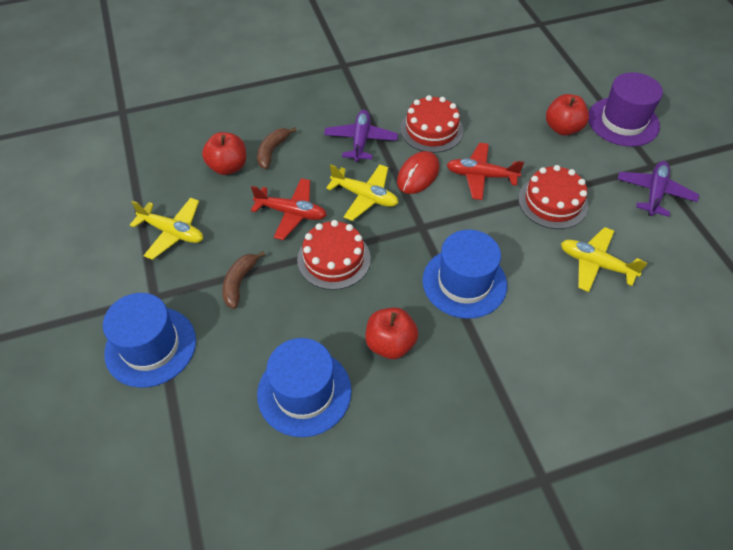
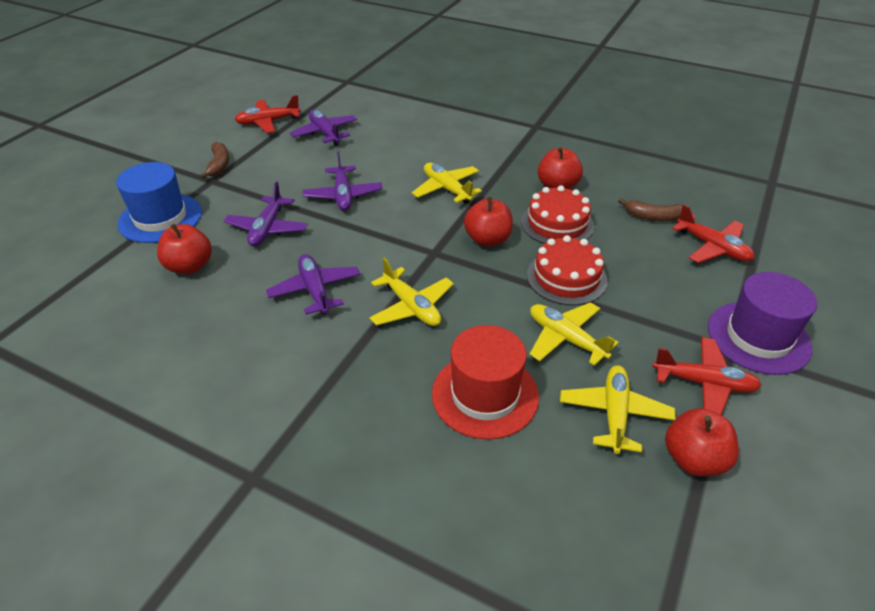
blue hat: [103,293,196,388] [257,338,352,437] [423,230,507,319] = 3 -> [116,162,202,243] = 1
purple plane: [324,110,398,162] [618,161,699,217] = 2 -> [224,182,308,246] [266,254,360,316] [290,110,357,146] [303,152,383,211] = 4
red apple: [202,132,246,175] [365,308,418,359] [546,94,589,136] = 3 -> [157,224,212,274] [464,197,513,247] [538,147,583,189] [665,408,739,476] = 4
red cake: [297,220,371,290] [400,95,464,153] [518,165,588,229] = 3 -> [521,185,594,244] [527,235,608,305] = 2
red hat: none = 0 -> [432,325,539,440] = 1
red mouse: [397,151,439,194] = 1 -> none = 0
red plane: [251,178,327,240] [447,143,524,200] = 2 -> [235,95,300,133] [652,337,762,415] [672,204,754,263] = 3
yellow plane: [130,198,203,260] [326,164,398,221] [561,227,648,292] = 3 -> [369,258,454,326] [412,163,482,204] [529,302,619,366] [560,365,676,454] = 4

